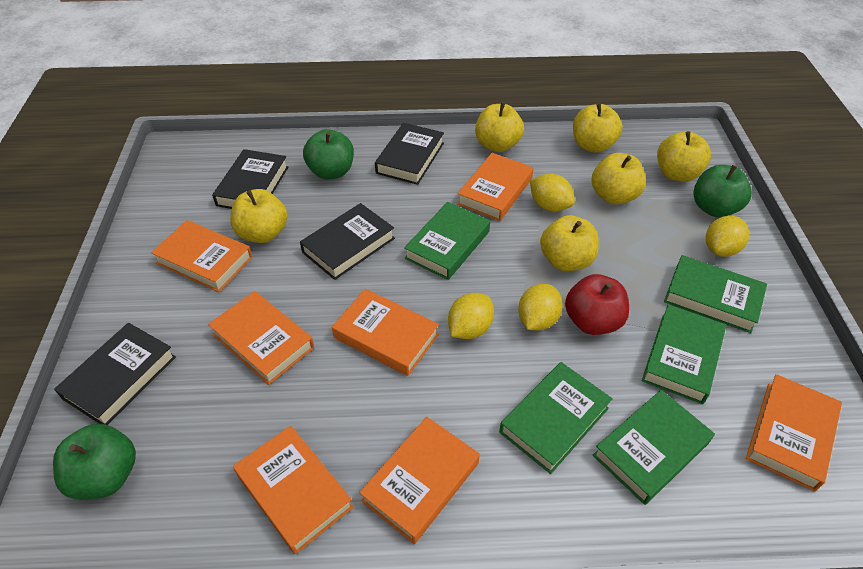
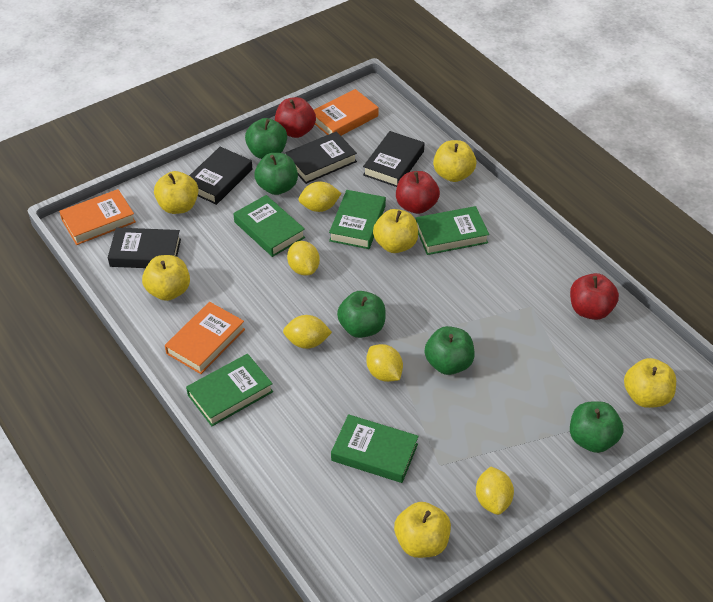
green apple: [53,424,136,500] [303,129,354,180] [693,165,752,217] = 3 -> [245,118,287,159] [254,153,298,195] [337,291,386,338] [425,326,475,375] [570,401,623,453] = 5
orange book: [151,220,253,292] [208,291,314,385] [233,425,353,554] [332,289,439,376] [359,417,480,544] [457,153,534,221] [746,374,842,491] = 7 -> [59,189,136,245] [165,302,245,374] [314,89,378,136] = 3
red apple: [565,274,629,335] = 1 -> [275,97,316,138] [396,171,440,214] [570,273,619,320] = 3
yellow lemon: [448,293,494,339] [518,284,563,331] [530,173,575,212] [706,215,749,257] = 4 -> [283,315,332,349] [287,241,320,275] [299,181,342,212] [366,344,403,382] [476,467,514,515] = 5

